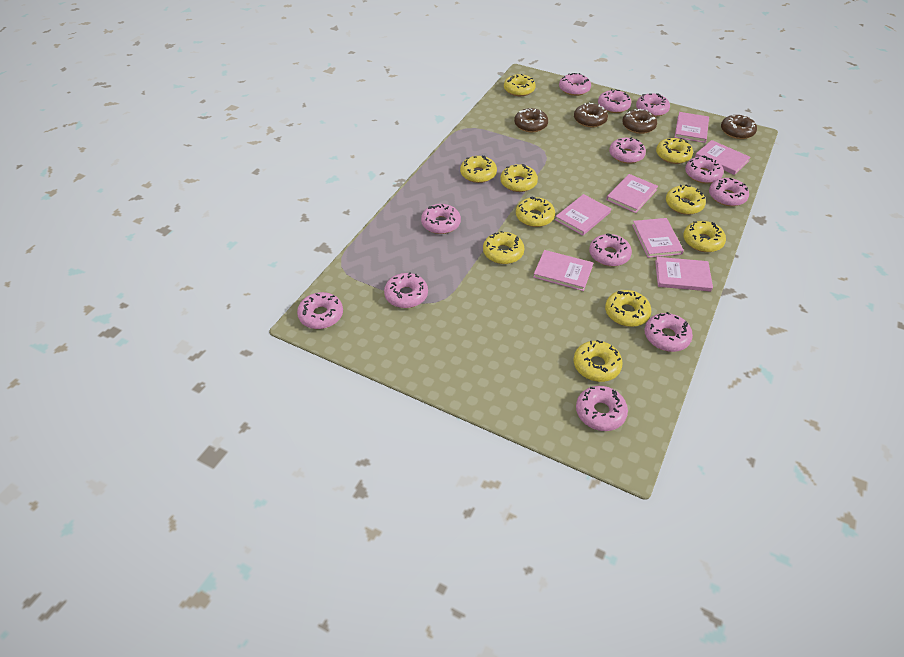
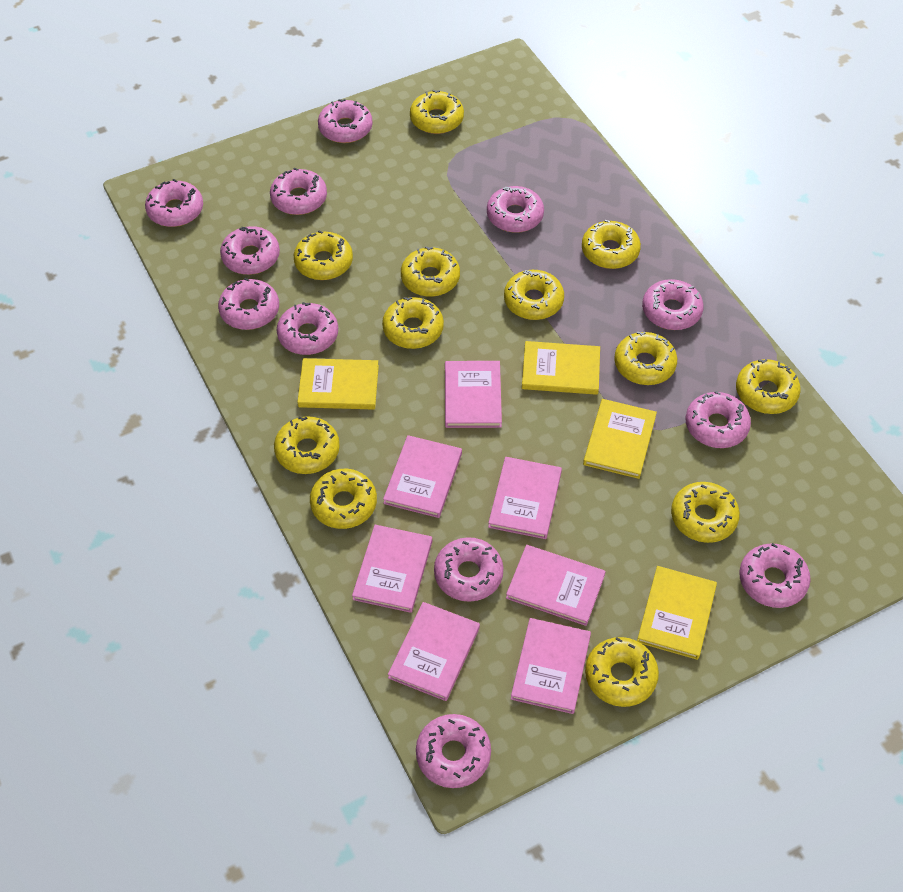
brown donut: [514,108,548,132] [574,103,608,127] [622,109,657,134] [721,115,757,139] = 4 -> none = 0
yellow book: none = 0 -> [297,358,379,410] [522,341,600,395] [583,399,657,479] [637,566,717,660] = 4
yellow donut: [460,155,497,183] [483,231,525,264] [500,164,538,192] [504,74,536,96] [516,197,555,227] [573,340,623,382] [605,290,651,327] [656,138,693,164] [666,185,706,215] [683,221,726,252] = 10 -> [274,416,340,474] [294,230,353,280] [310,469,377,529] [382,297,444,349] [401,246,460,297] [410,90,464,134] [504,270,564,320] [582,219,641,269] [585,637,659,707] [614,332,677,385] [671,482,740,543] [736,359,801,414] = 12

